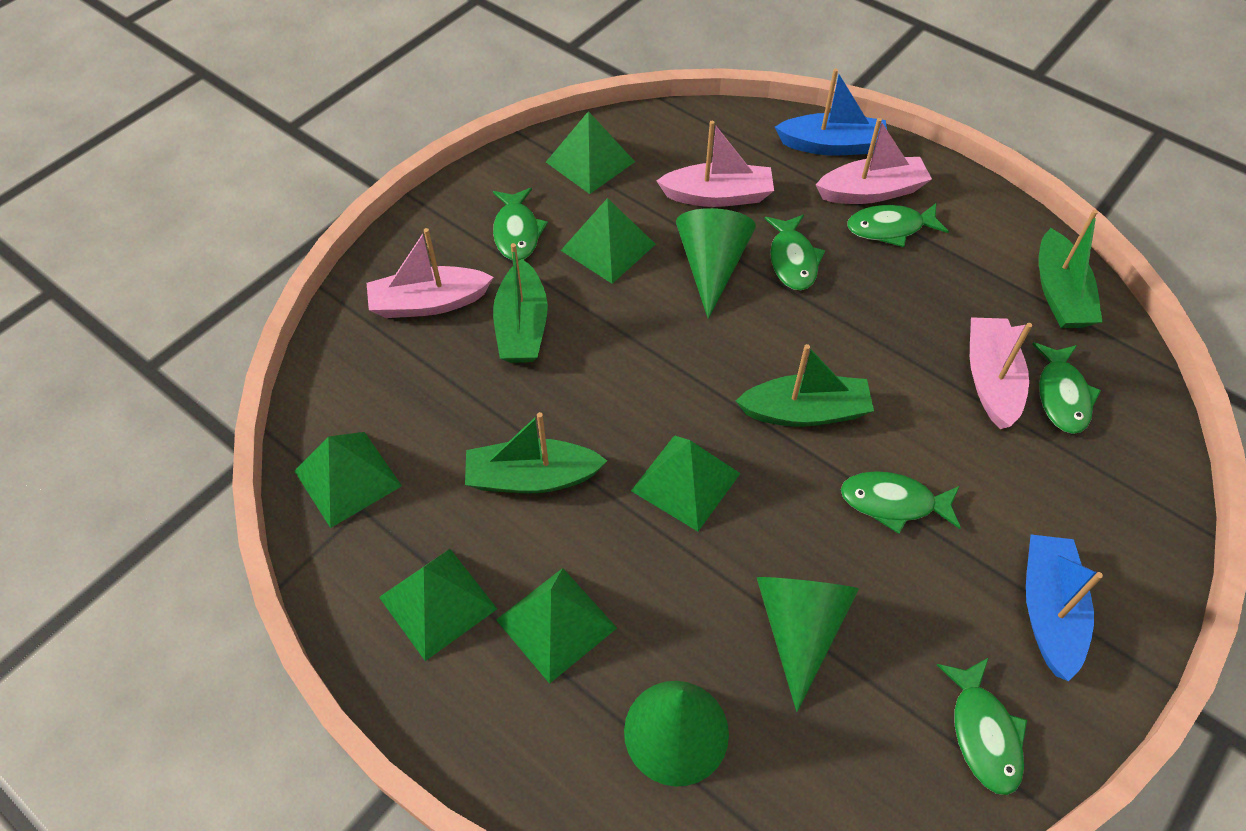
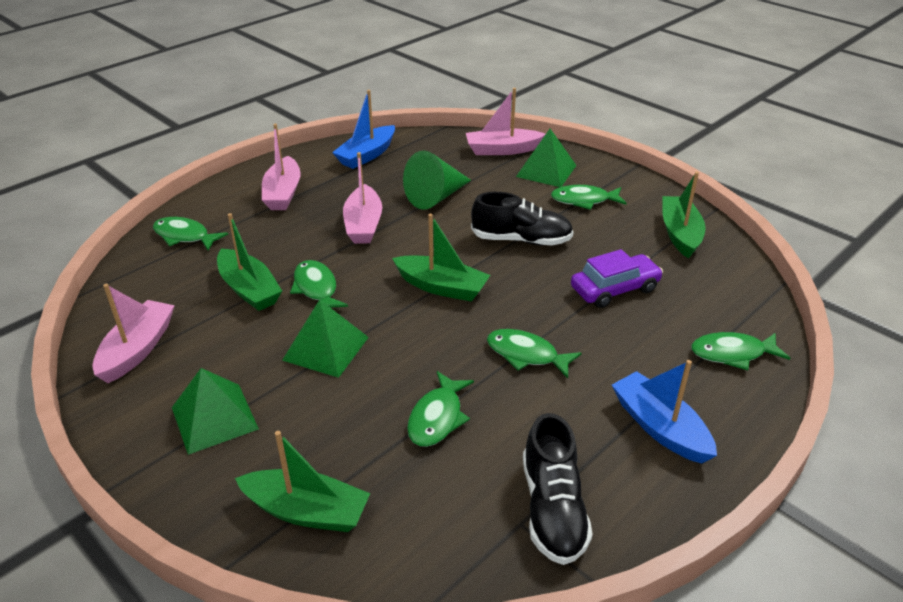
black shoe: none = 0 -> [471,192,574,245] [523,413,593,565] = 2
green cone: [624,681,729,787] [676,208,756,319] [757,577,859,712] = 3 -> [403,151,471,210] = 1
green pyramid: [295,432,402,528] [379,549,497,661] [496,568,617,684] [546,111,635,194] [560,198,656,284] [631,435,741,531] = 6 -> [172,368,259,455] [282,299,369,378] [516,129,577,187] = 3
purple car: none = 0 -> [571,249,663,308] = 1

